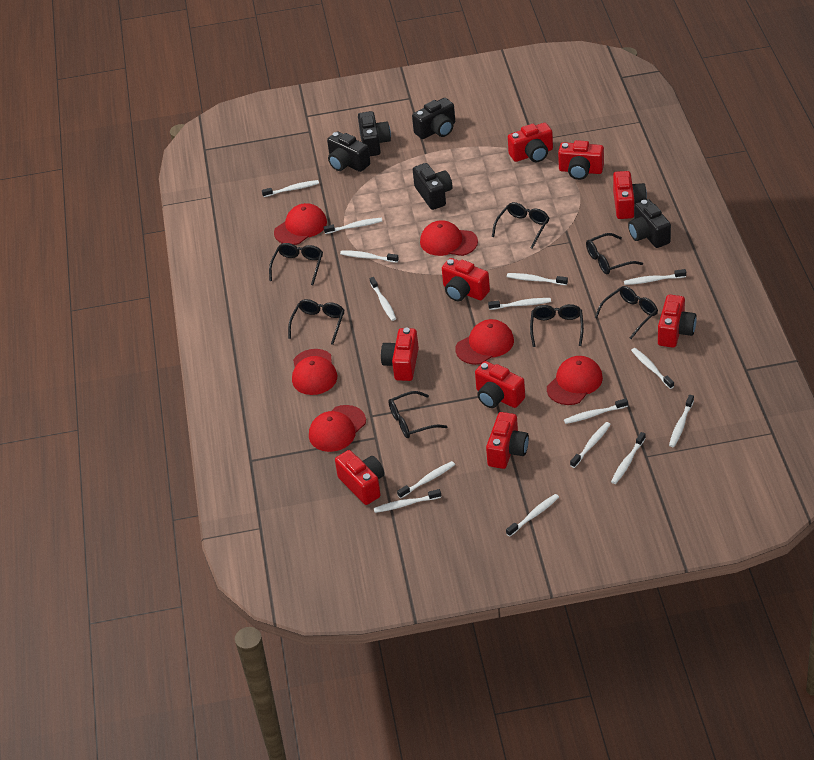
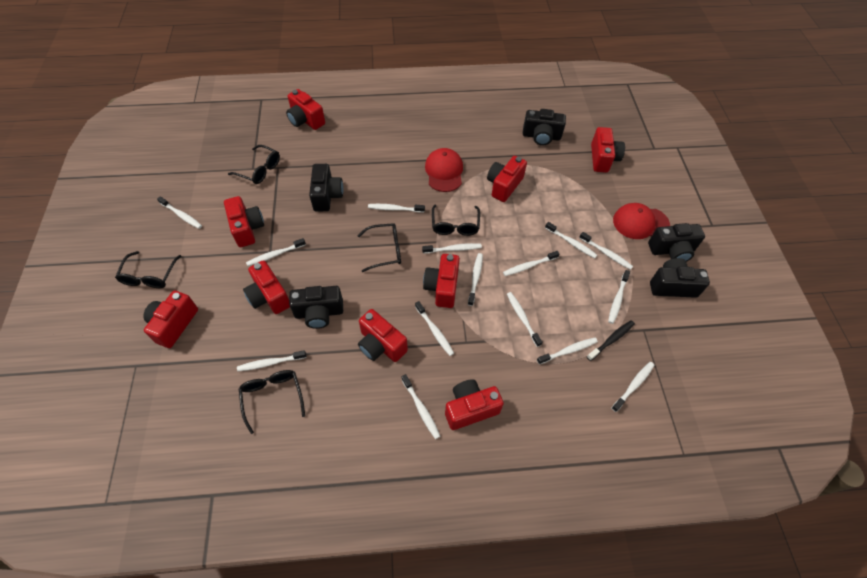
black glasses: [269,243,323,285] [288,299,345,345] [388,391,448,438] [492,202,549,249] [530,304,584,347] [586,233,643,274] [595,286,658,339] = 7 -> [115,251,181,288] [228,145,280,184] [239,370,305,434] [357,223,401,272] [432,205,480,236] = 5
black toothbrush: none = 0 -> [587,320,635,361] = 1
red cap: [274,203,327,245] [292,349,337,395] [309,405,366,452] [420,220,478,256] [455,319,514,365] [547,356,603,405] = 6 -> [425,148,463,192] [613,203,670,239] = 2

